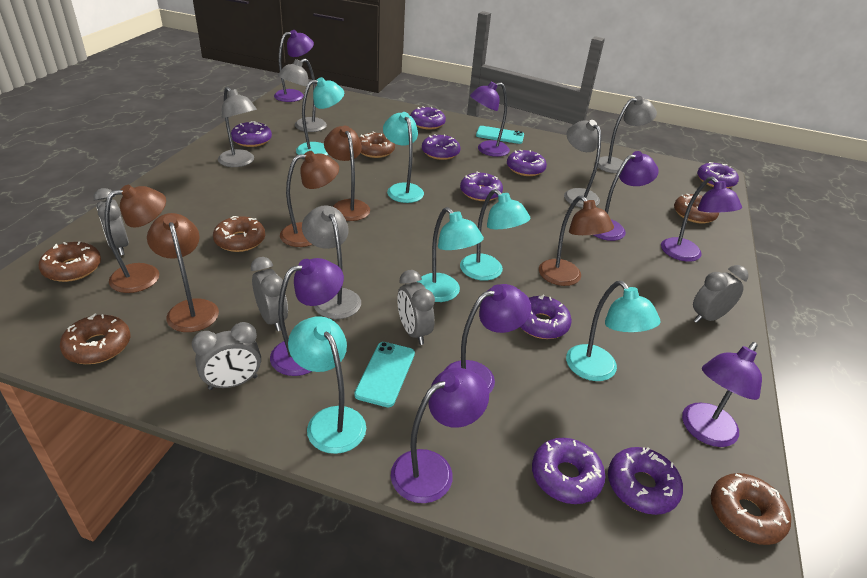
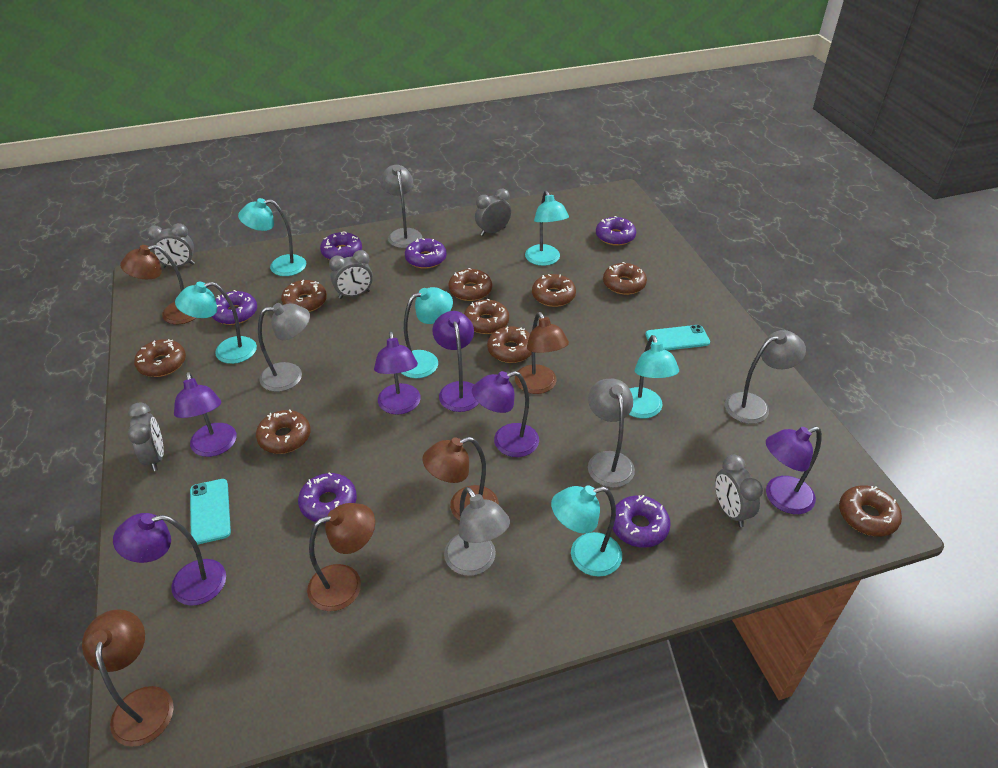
brown donut: [39,242,101,282] [60,313,130,364] [213,216,265,252] [359,132,395,158] [674,194,719,224] [711,473,791,545] = 6 -> [134,339,186,377] [256,409,311,454] [281,280,327,312] [449,268,492,301] [464,298,509,334] [487,326,532,363] [532,274,576,307] [603,262,647,295] [839,485,902,537] = 9
purple donut: [231,121,272,147] [410,106,446,130] [422,134,460,160] [460,171,503,201] [507,150,547,176] [520,294,572,339] [532,438,605,504] [608,447,683,515] [697,162,739,188] = 9 -> [212,290,257,325] [298,472,357,523] [320,231,362,260] [405,238,447,269] [596,216,636,246] [613,495,671,548] = 6
purple lamp: [270,258,344,376] [274,30,314,102] [391,368,489,503] [444,284,531,393] [470,82,510,157] [594,151,659,241] [661,177,742,262] [682,342,762,447] = 8 -> [113,513,226,606] [174,372,237,457] [374,331,421,415] [432,311,479,412] [472,371,539,457] [766,426,822,514] = 6

